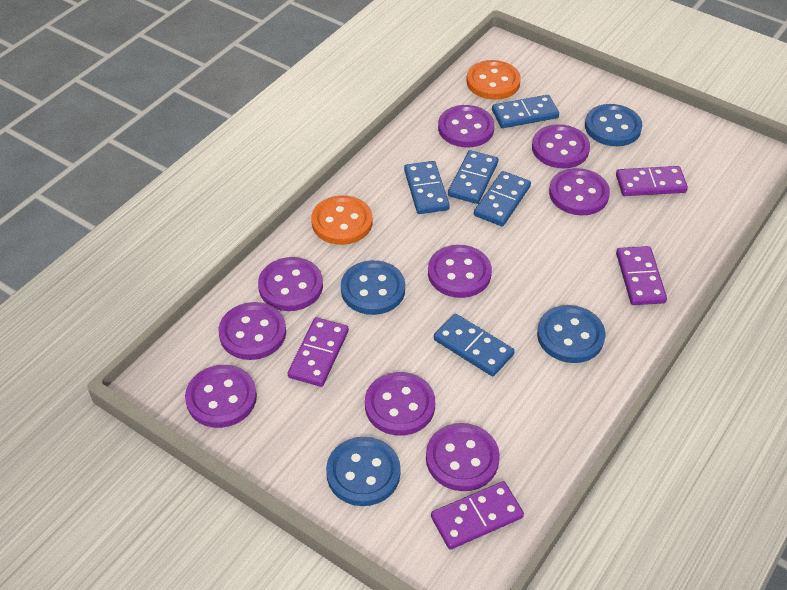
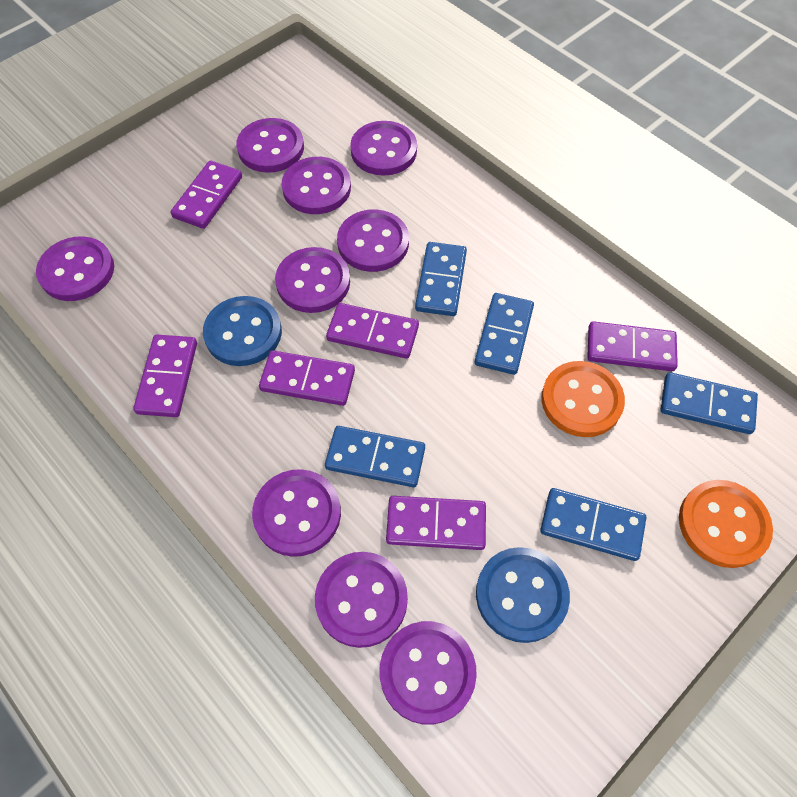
blue button: [326,437,401,506] [341,260,405,315] [537,305,605,363] [585,104,642,146] = 4 -> [203,296,282,366] [476,547,570,643] = 2
purple domino: [288,317,349,387] [431,481,524,550] [616,166,688,196] [616,246,667,305] = 4 -> [133,335,197,417] [171,160,242,229] [259,350,355,406] [326,303,419,359] [386,496,486,550] [587,321,678,371] = 6

